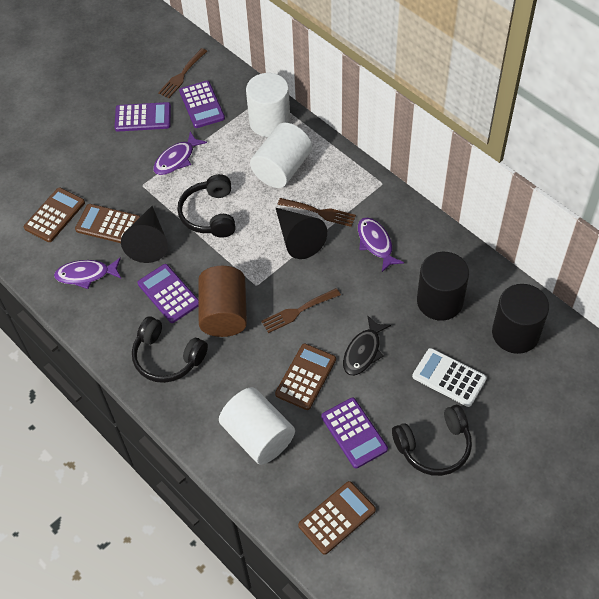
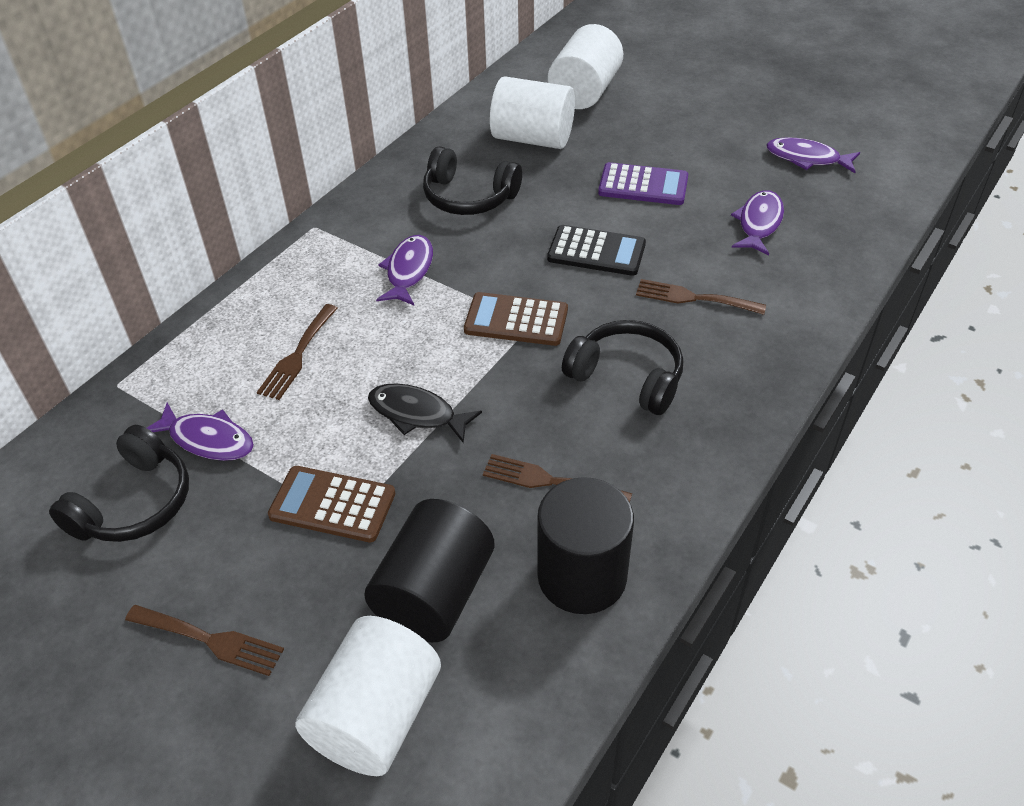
black calculator: none = 0 -> [547,225,646,276] = 1
black cone: [121,206,168,263] [276,208,327,259] = 2 -> none = 0
brown calculator: [24,188,85,242] [75,204,141,243] [275,344,336,410] [298,481,376,555] = 4 -> [268,466,395,542] [464,292,568,346] = 2
brown cylinder: [198,266,247,337] = 1 -> none = 0
brown fork: [158,48,207,98] [261,288,341,333] [278,198,356,227] = 3 -> [125,605,284,676] [257,304,338,400] [483,454,632,502] [636,279,766,315] = 4
purple calculator: [115,102,171,131] [138,264,199,323] [179,81,225,128] [321,398,388,469] = 4 -> [598,162,688,205] = 1
purple fish: [54,257,121,289] [153,132,207,175] [358,218,404,272] = 3 -> [147,403,254,461] [376,235,433,305] [731,190,784,255] [766,138,860,173] = 4
white calculator: [412,348,487,407] = 1 -> none = 0

